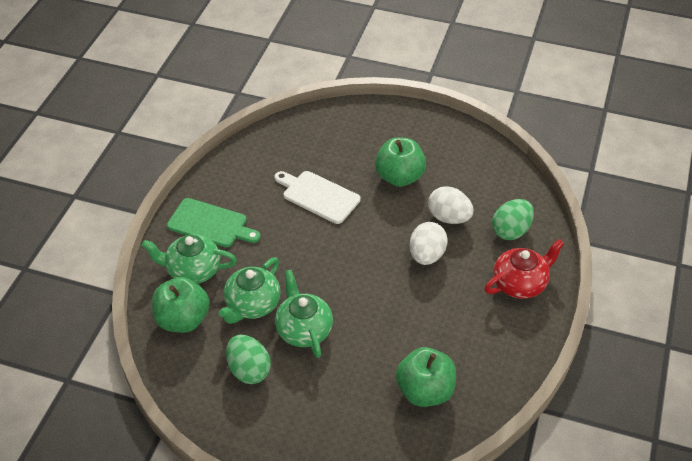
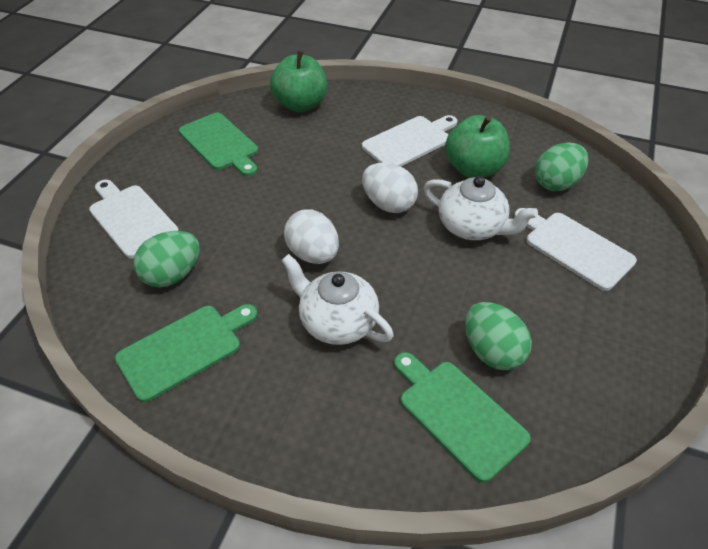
green apple: [152,277,210,333] [375,138,426,187] [396,347,456,407] = 3 -> [270,50,327,112] [445,115,510,178] = 2
green cutting board: [167,198,260,247] = 1 -> [115,304,258,402] [179,113,258,176] [394,352,531,483] = 3
green egg: [226,335,271,384] [492,199,534,240] = 2 -> [133,231,200,288] [465,302,532,370] [535,142,589,191] = 3
green teapot: [142,234,237,284] [218,257,281,324] [275,270,333,358] = 3 -> none = 0
red teapot: [484,239,565,299] = 1 -> none = 0
white cutting board: [274,171,361,224] = 1 -> [89,180,179,259] [362,115,457,167] [514,208,637,291] = 3
white teapot: none = 0 -> [281,254,394,345] [423,176,538,240] = 2

